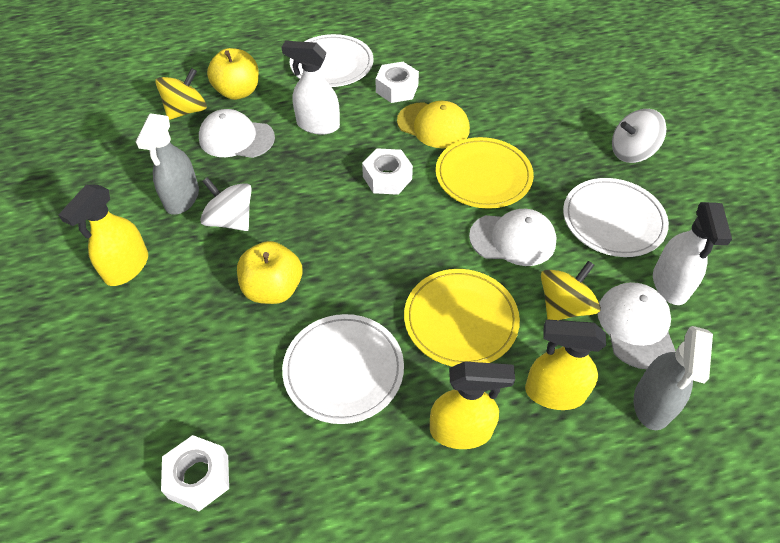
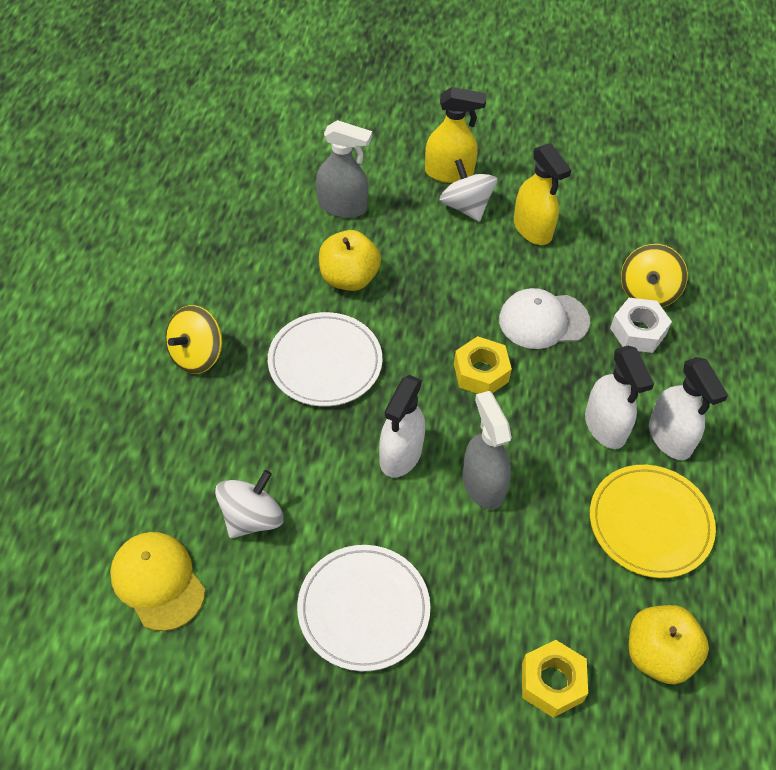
white cap: [199,109,275,158] [469,209,557,266] [598,282,675,369] = 3 -> [499,288,590,349] = 1
white nut: [161,435,229,511] [362,148,413,195] [375,62,419,103] = 3 -> [610,298,672,353] = 1
white plate: [282,314,404,424] [290,34,374,87] [563,178,669,257] = 3 -> [268,312,382,406] [297,545,430,671] = 2
white spray bottle: [282,41,340,135] [653,202,732,305] = 2 -> [379,375,425,477] [585,346,654,449] [649,357,728,460] = 3
yellow nut: none = 0 -> [454,336,512,394] [522,640,588,718] = 2
yellow plate: [404,269,520,367] [436,137,534,209] = 2 -> [590,465,716,578] = 1
yellow spray bottle: [59,184,148,286] [430,361,515,449] [525,320,606,410] = 3 -> [425,87,487,183] [514,143,571,245] = 2

